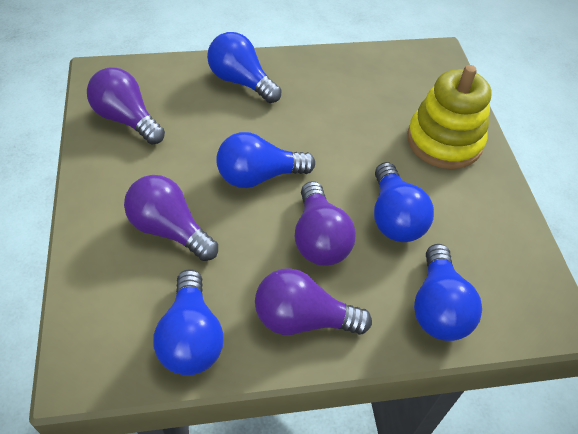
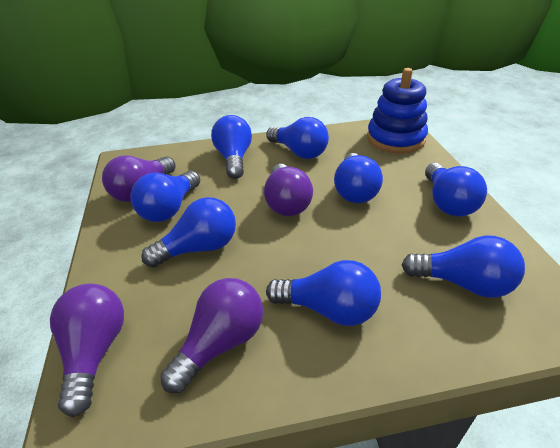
blue light bulb: [153,269,223,375] [207,32,282,103] [216,132,315,188] [374,162,434,242] [414,244,482,341] = 5 -> [130,171,200,222] [141,197,236,268] [211,115,252,179] [266,117,329,159] [266,260,381,326] [334,153,383,203] [402,235,525,298] [425,163,487,217] = 8
blue stacking toy: none = 0 -> [367,68,428,154] = 1
yellow stacking toy: [407,65,491,169] = 1 -> none = 0

